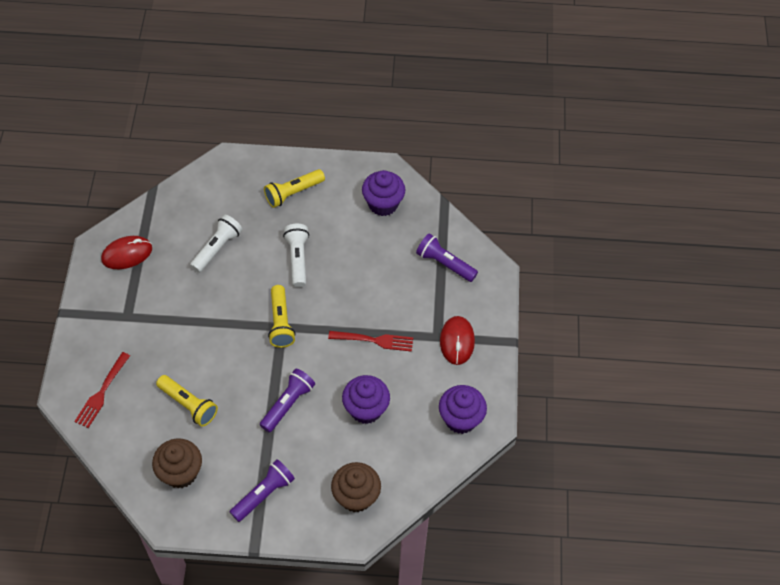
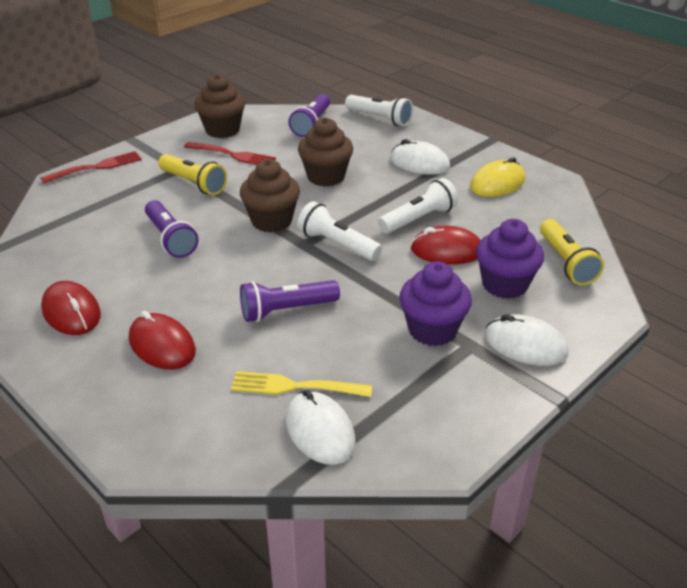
brown cupcake: [152,438,202,488] [331,462,381,512] = 2 -> [195,74,245,138] [240,159,300,233] [298,117,353,187] = 3
purple cupcake: [342,375,390,424] [362,170,405,216] [439,385,487,434] = 3 -> [399,261,472,346] [476,219,544,299] = 2
red mouse: [101,236,152,269] [440,316,475,365] = 2 -> [41,281,101,335] [129,311,196,370] [410,226,480,264] = 3
white flashlight: [190,215,242,273] [283,224,309,287] = 2 -> [297,201,382,261] [345,95,413,126] [378,178,458,234] = 3
white mouse: none = 0 -> [286,389,356,465] [390,139,450,175] [485,314,568,366] = 3
yellow flashlight: [156,375,218,427] [264,169,325,208] [268,285,296,348] = 3 -> [158,154,227,195] [540,219,604,285] = 2
yellow fork: none = 0 -> [231,371,372,397] = 1
yellow mouse: none = 0 -> [470,157,525,197] = 1

